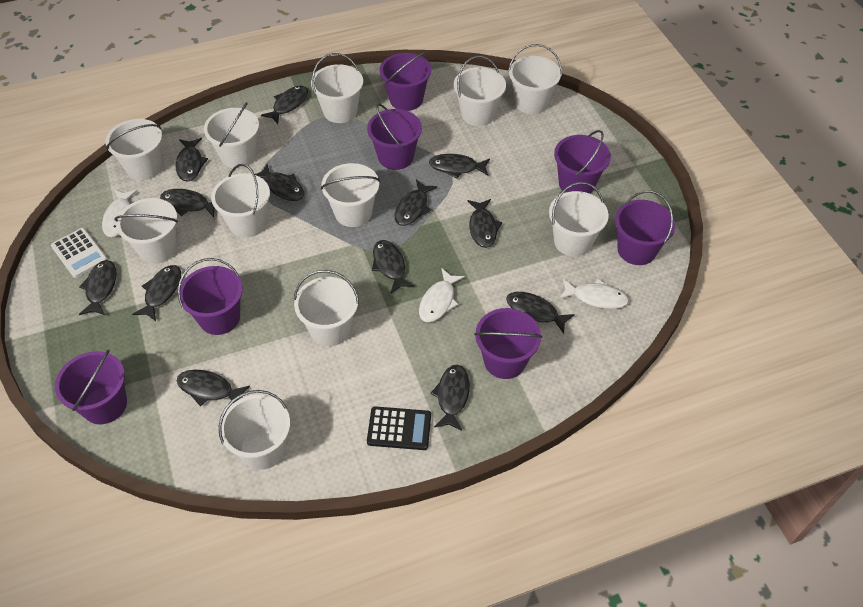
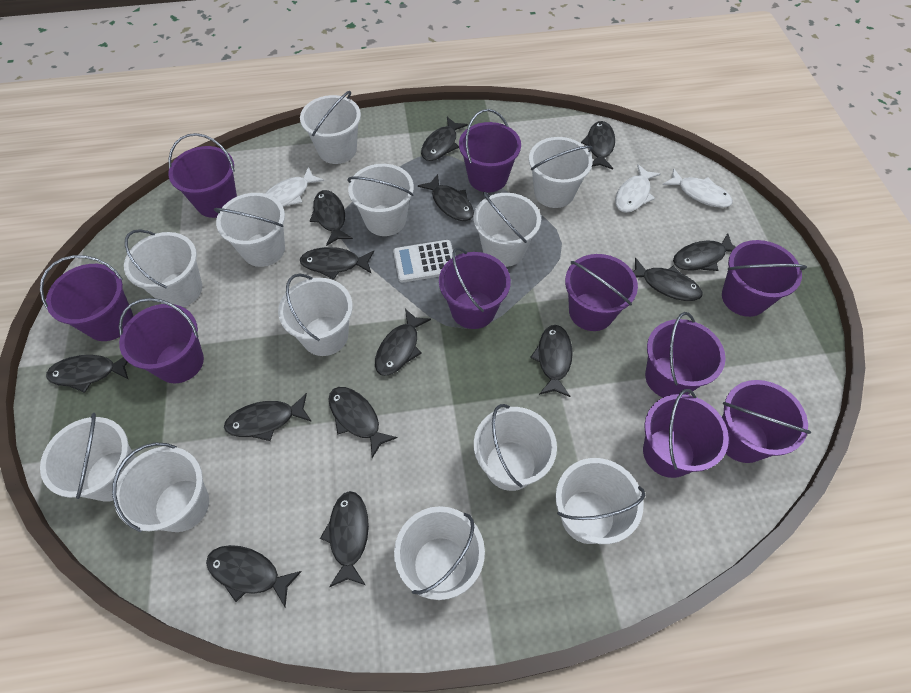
black calculator: [367,406,431,450] = 1 -> none = 0
black fish: [79,260,117,315] [132,265,181,321] [160,189,215,217] [176,138,208,182] [177,370,250,406] [255,164,304,201] [261,86,308,124] [372,240,415,293] [395,179,437,226] [429,154,490,178] [430,365,470,431] [468,199,502,248] [506,292,575,334] = 13 -> [46,355,129,393] [206,545,302,607] [224,393,312,441] [300,247,374,280] [310,190,353,246] [320,491,369,587] [328,387,398,458] [375,309,431,376] [418,174,474,221] [421,117,468,161] [530,325,573,397] [581,121,615,170] [633,258,702,301] [673,233,736,271] = 14
purple bucket: [55,349,127,424] [178,258,243,335] [367,103,422,170] [380,52,431,111] [474,308,542,379] [554,130,611,194] [615,191,675,265] = 7 -> [40,255,133,341] [119,298,204,383] [168,133,237,218] [439,247,511,329] [459,109,521,192] [565,254,638,331] [643,389,729,478] [645,312,726,397] [722,240,807,317] [722,380,811,463] = 10
white bucket: [106,119,163,180] [114,198,178,264] [204,102,259,169] [211,164,270,238] [219,390,290,470] [294,270,359,346] [311,53,363,123] [321,163,380,227] [454,56,506,126] [508,44,562,114] [549,182,609,256] = 11 -> [40,413,136,502] [112,443,209,532] [124,229,202,307] [214,193,285,267] [278,273,353,356] [300,91,361,164] [347,164,414,236] [394,506,485,600] [473,192,541,267] [474,404,557,491] [529,137,593,208] [556,458,645,544] = 12

